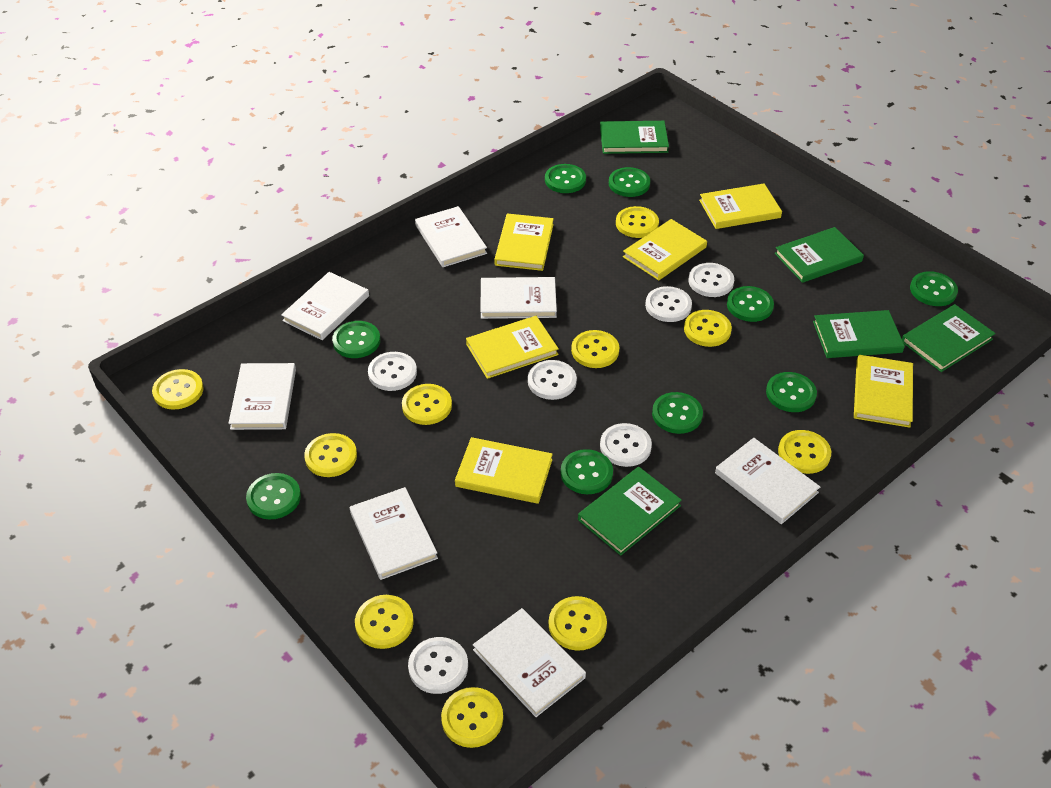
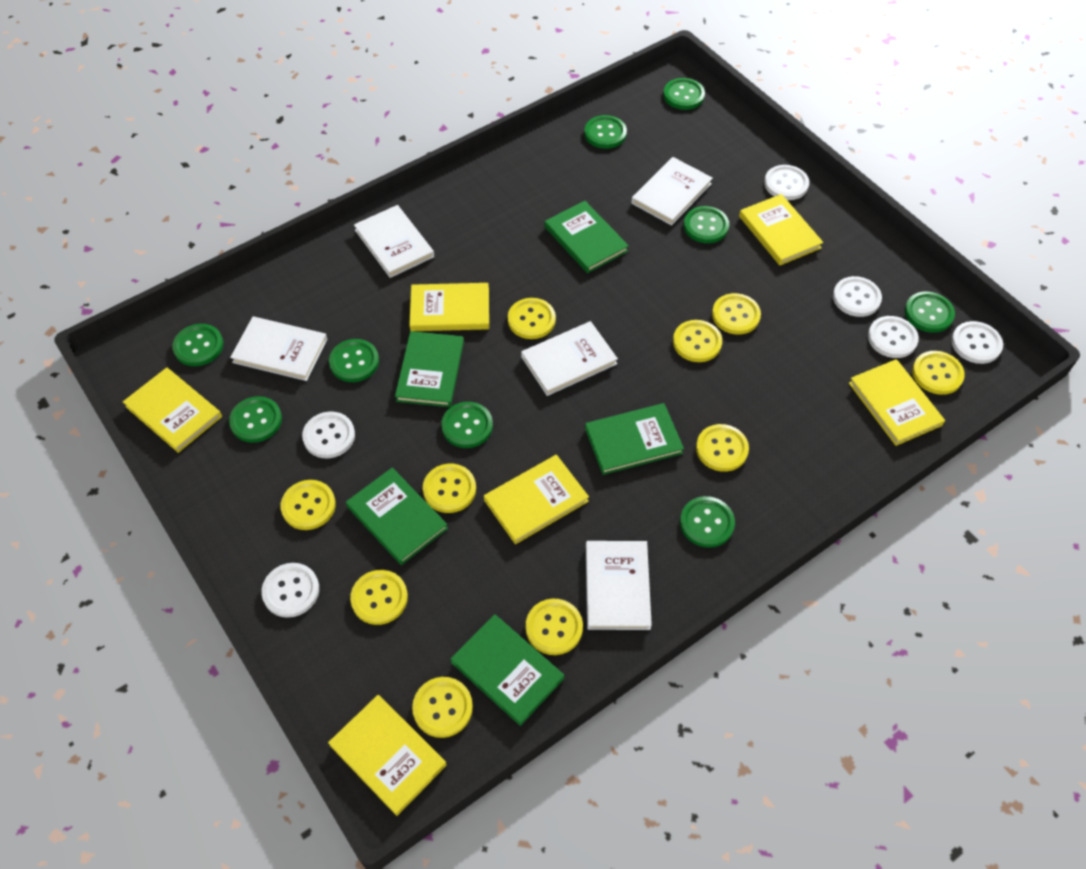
white book: [228,363,296,430] [281,272,369,340] [350,487,438,580] [415,206,487,267] [473,608,586,717] [480,277,557,319] [715,438,820,524] = 7 -> [230,317,327,381] [354,205,434,278] [521,321,618,396] [586,541,652,630] [631,157,713,226] = 5

